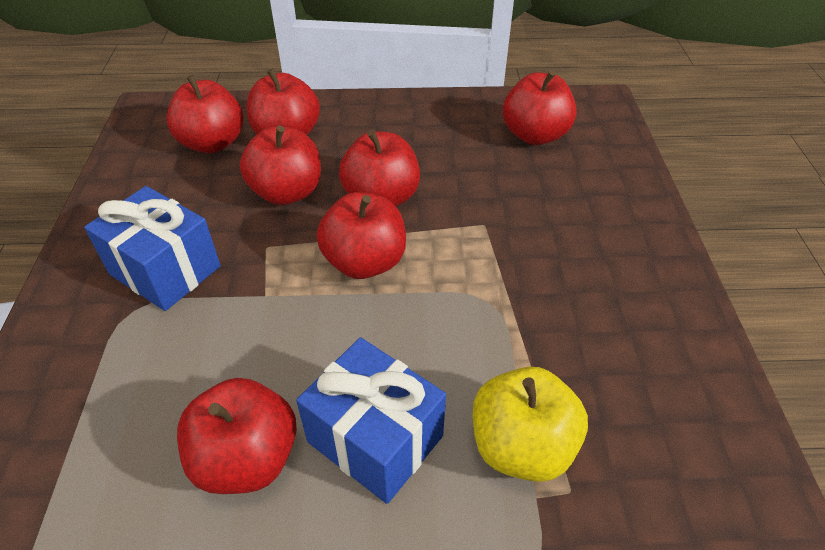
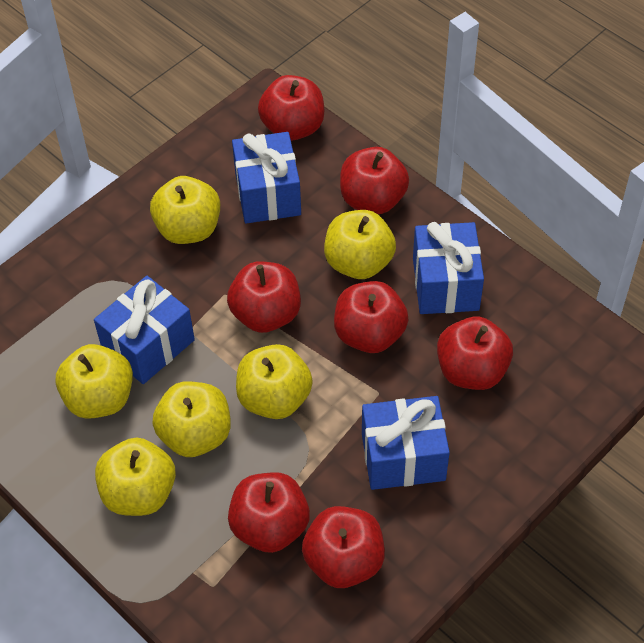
blue gift: [84,186,221,311] [296,337,446,504] = 2 -> [94,276,195,384] [232,132,301,224] [362,396,450,490] [413,222,484,314] = 4
yellow apple: [473,366,588,482] = 1 -> [56,344,133,419] [95,438,176,516] [150,176,220,244] [152,381,231,457] [236,344,313,419] [324,210,396,279] = 6

